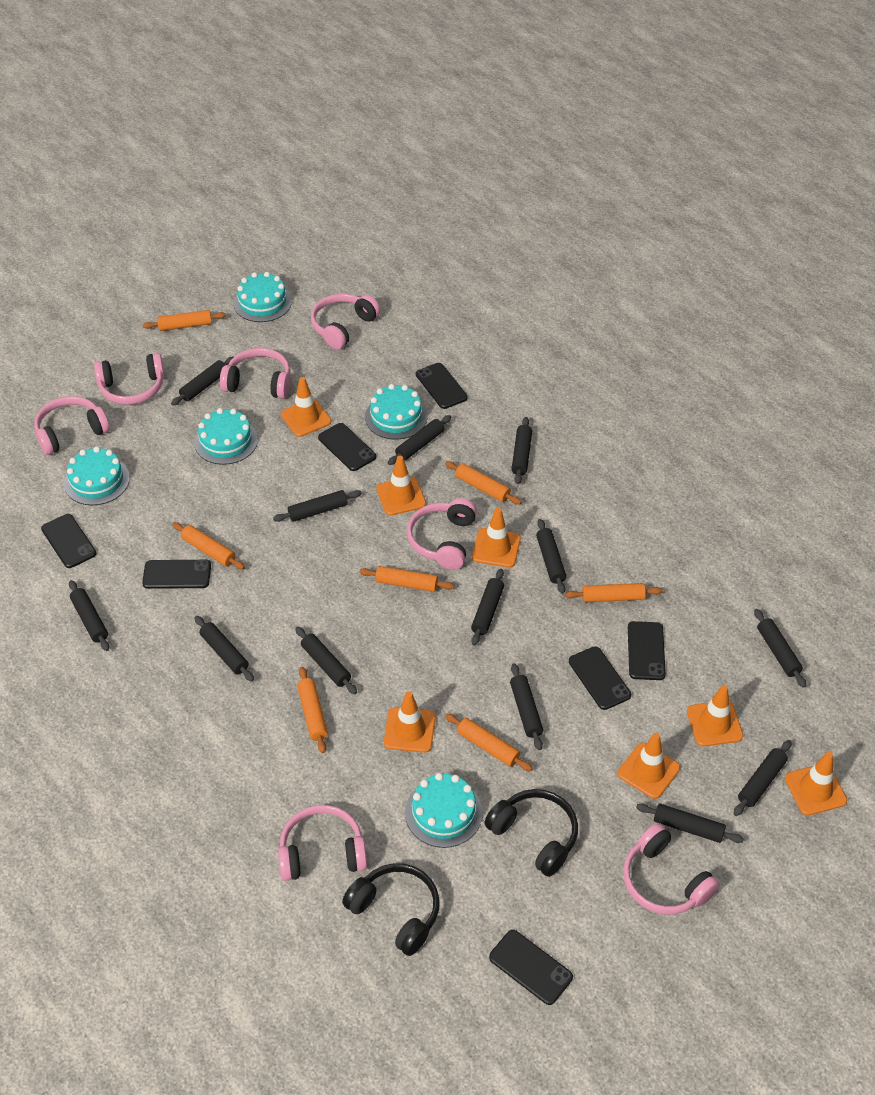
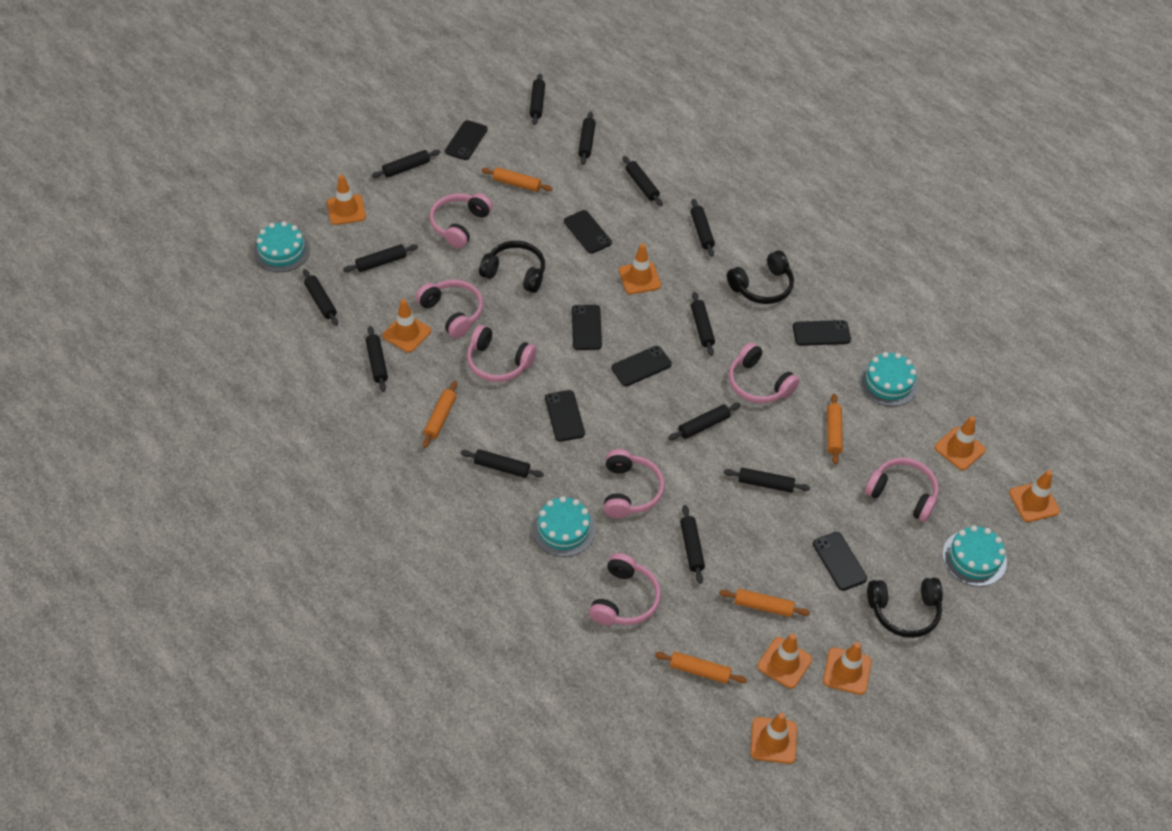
black headphones: [342,863,440,956] [484,789,578,877] = 2 -> [479,241,545,293] [727,250,794,304] [867,578,943,638] = 3
orange rolling pin: [143,310,226,331] [172,522,245,569] [297,667,328,753] [359,566,454,592] [445,461,522,505] [445,714,533,771] [565,583,662,602] = 7 -> [423,381,457,448] [481,167,553,192] [655,652,747,684] [719,589,810,617] [827,394,843,465] = 5
orange traffic cone: [281,377,331,437] [376,456,426,516] [384,691,436,753] [472,508,521,568] [617,733,680,799] [687,685,743,747] [785,752,847,816] = 7 -> [327,175,366,225] [383,299,431,353] [619,244,661,294] [751,713,797,764] [757,634,812,689] [823,642,872,695] [934,416,986,470] [1009,470,1060,522] = 8
turquoise cake: [64,447,130,505] [194,408,258,465] [233,272,292,322] [365,384,427,440] [405,773,483,848] = 5 -> [254,221,310,272] [532,496,596,557] [859,352,918,406] [942,525,1007,587] = 4

